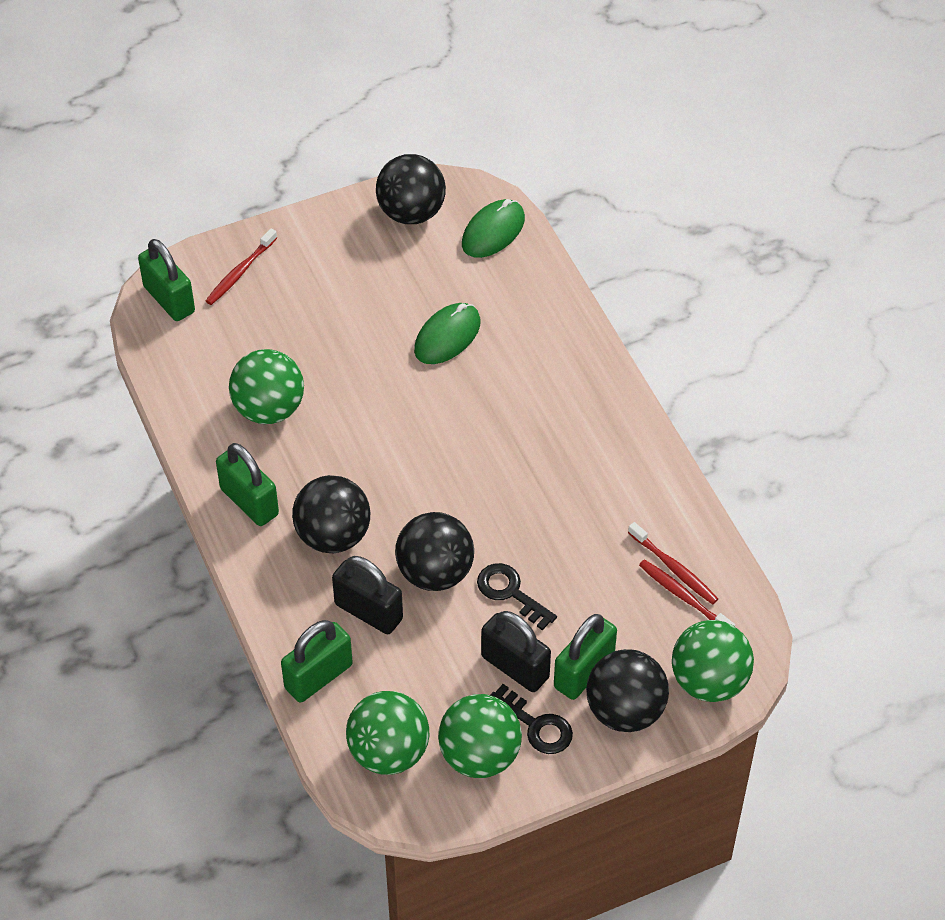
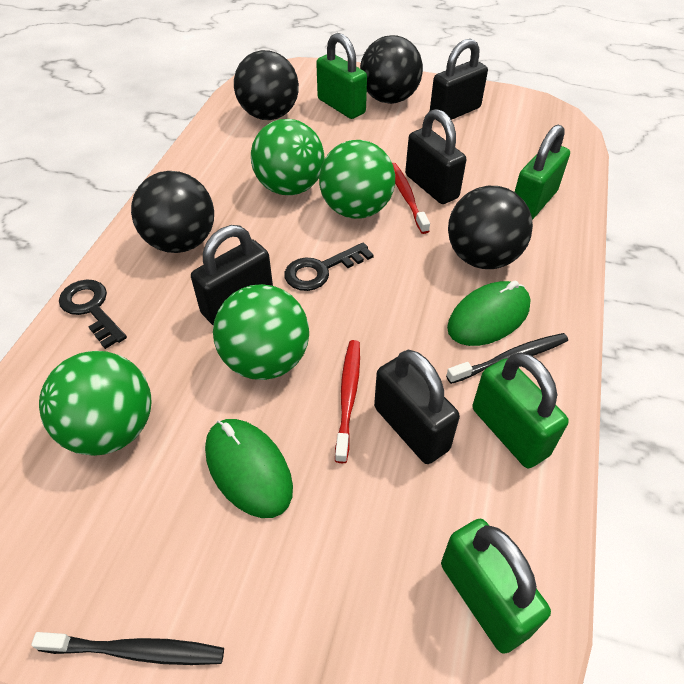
black padlock: [332,556,403,634] [481,611,551,692] = 2 -> [191,225,273,325] [374,350,460,464] [405,109,466,204] [430,39,488,122] = 4
black toothbrush: none = 0 -> [31,632,224,665] [446,333,568,384] = 2
red toothbrush: [205,229,277,305] [628,522,718,605] [639,559,735,626] = 3 -> [335,340,360,463] [392,163,430,234] = 2

